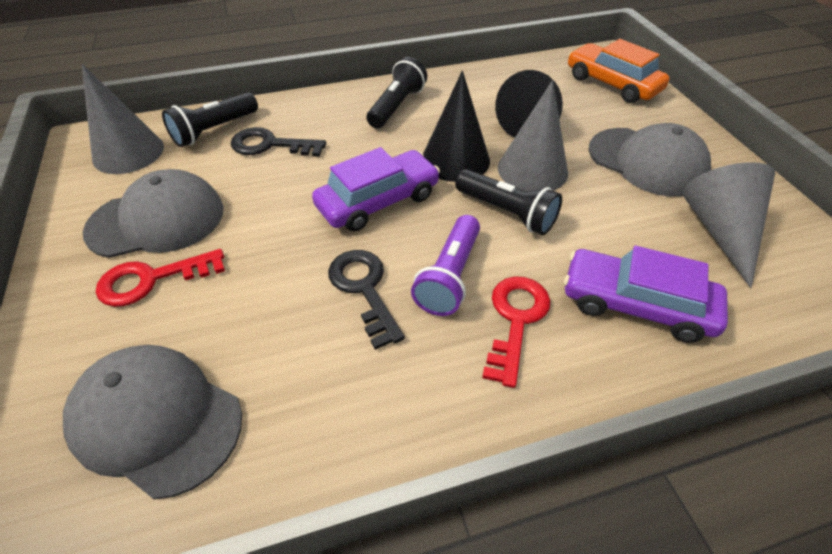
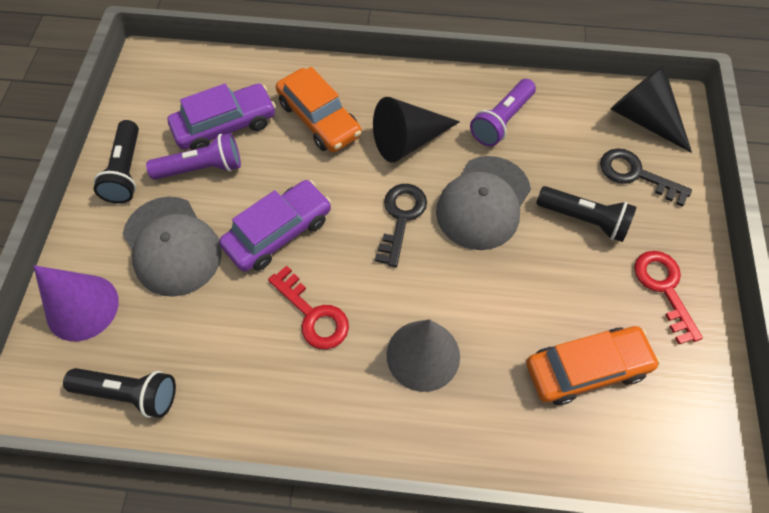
grey cap: [63,345,242,499] [83,169,224,258] [589,123,711,197] = 3 -> [122,197,222,297] [436,156,531,250] = 2
grey cone: [82,64,164,174] [498,80,568,192] [683,162,775,288] = 3 -> [387,319,460,392] = 1
orange car: [568,39,670,103] = 1 -> [276,67,362,152] [526,326,660,405] = 2
purple cone: none = 0 -> [33,265,119,341] = 1
purple flashlight: [411,215,480,316] = 1 -> [146,133,241,180] [470,79,536,147] = 2

